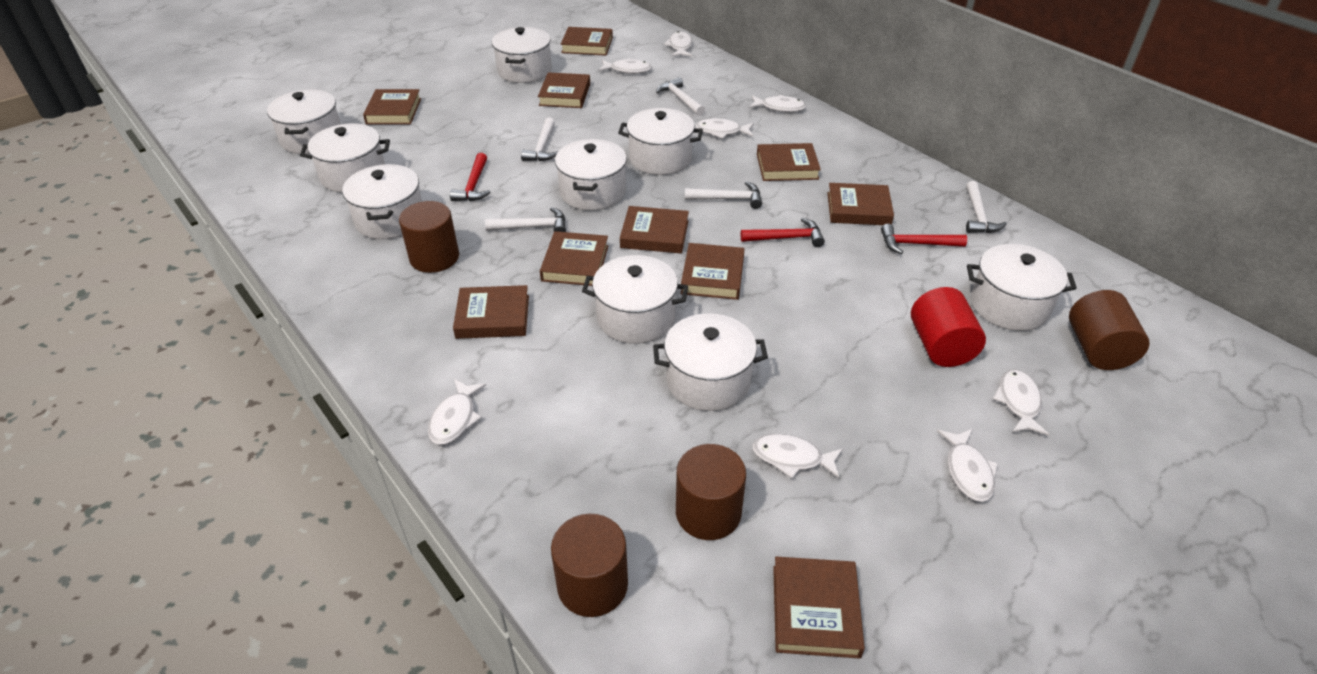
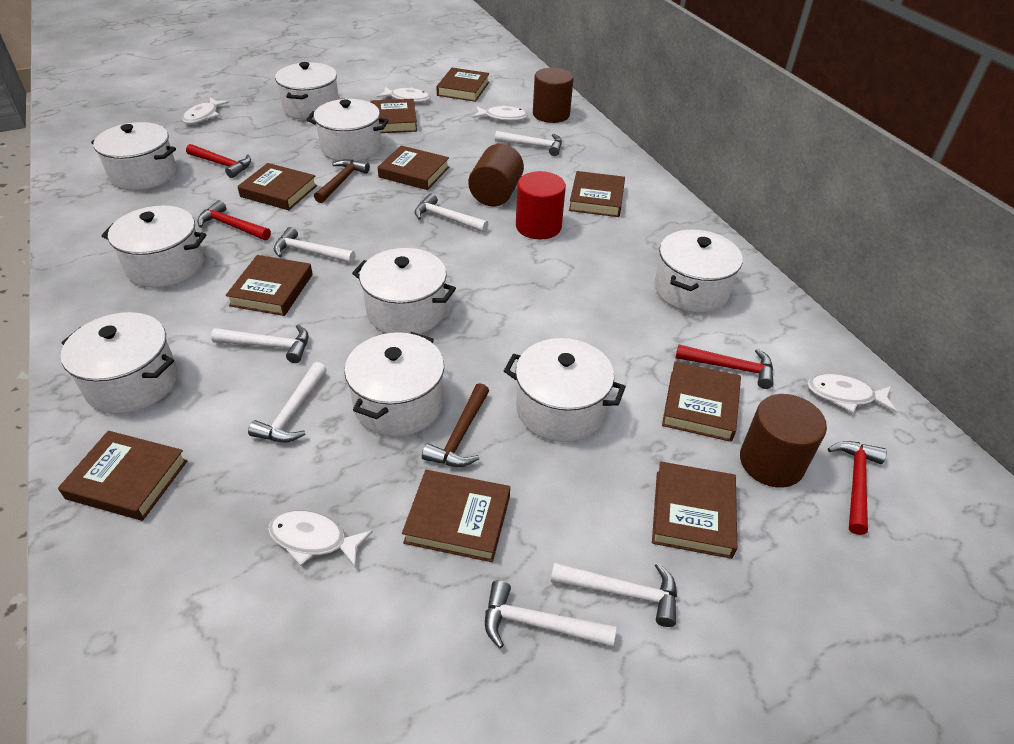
brown cylinder: [399,201,459,273] [551,514,628,617] [676,444,746,540] [1069,290,1150,370] = 4 -> [468,144,524,206] [533,68,573,123] [740,394,827,488] = 3
brown hammer: none = 0 -> [314,159,370,203] [422,383,489,467] = 2
red hammer: [450,153,491,201] [741,218,825,247] [881,224,967,254] = 3 -> [186,144,251,178] [197,200,271,240] [675,345,774,389] [828,441,887,535] = 4
white fish: [428,379,486,445] [598,58,652,74] [664,31,693,57] [695,118,754,139] [749,95,806,112] [752,434,843,478] [937,429,998,502] [993,369,1049,436] = 8 -> [182,98,229,124] [268,510,373,568] [377,87,431,103] [473,105,528,121] [807,374,897,413] = 5
white hammer: [485,207,566,232] [521,118,558,161] [656,77,705,116] [685,181,762,209] [966,181,1007,233] = 5 -> [211,324,309,363] [248,362,327,442] [274,227,355,263] [414,193,488,232] [485,580,616,648] [495,131,562,156] [551,562,677,627] = 7

